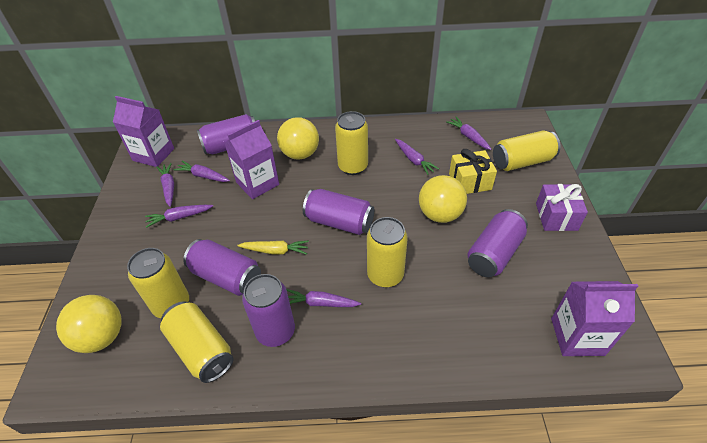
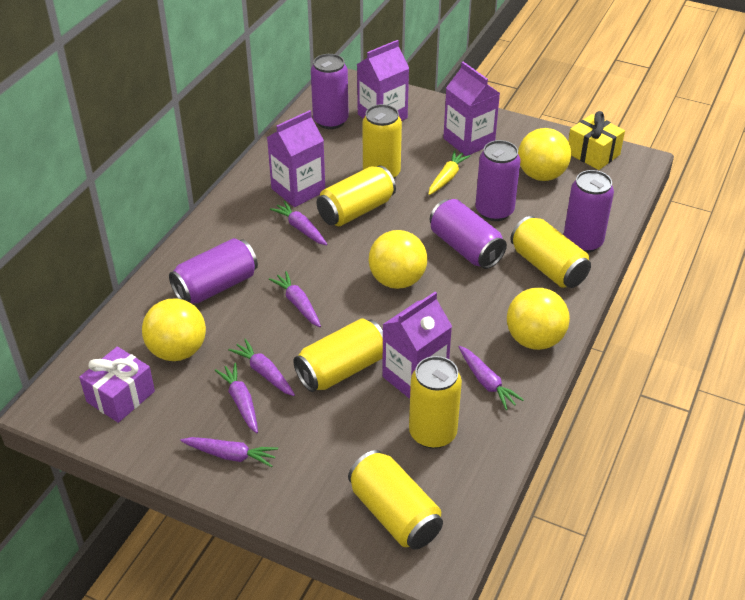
purple carton: [113,96,174,167] [225,120,279,199] [551,281,638,356] = 3 -> [267,110,325,207] [357,40,409,121] [382,292,452,399] [443,62,500,156] = 4
yellow ball: [56,295,121,353] [277,117,319,160] [419,175,467,223] = 3 -> [142,299,206,361] [369,230,427,289] [507,288,570,350] [518,128,571,181] = 4
yellow can: [127,248,189,318] [160,301,233,383] [335,111,368,175] [367,217,408,287] [493,131,561,171] = 5 -> [293,319,383,392] [317,165,396,226] [348,450,443,550] [362,104,402,179] [409,356,462,449] [511,216,591,288] = 6

